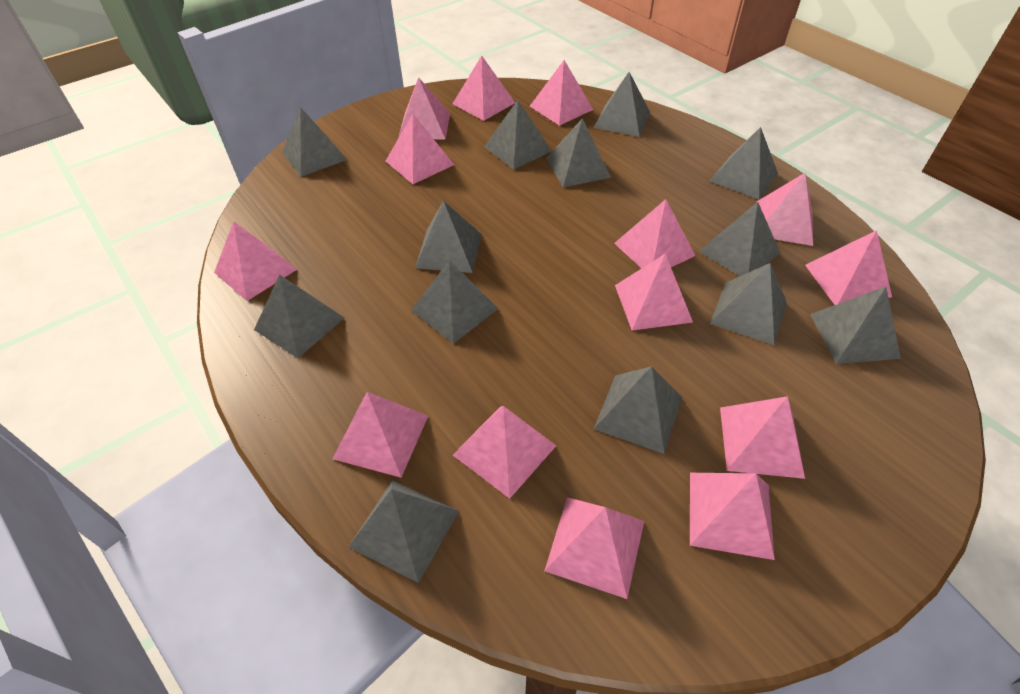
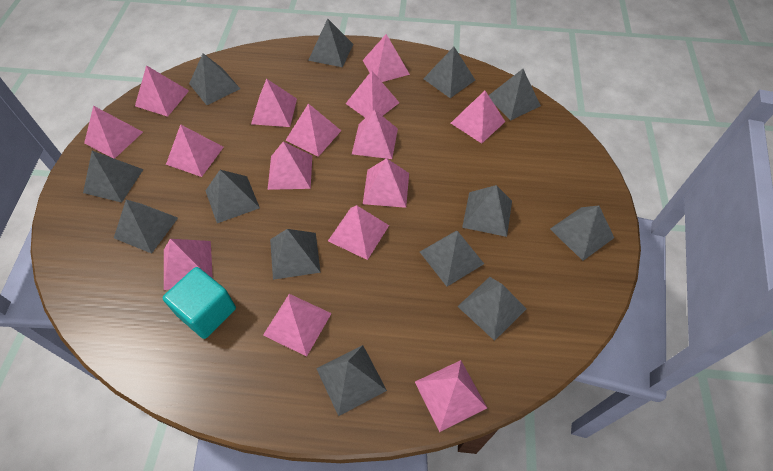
pink pyramid: [214,221,297,301] [332,392,428,478] [386,114,454,184] [398,77,450,139] [453,56,515,121] [453,406,556,499] [530,60,593,126] [545,497,644,599] [614,199,696,269] [615,254,693,331] [690,473,775,560] [720,396,805,479] [756,173,813,246] [805,230,892,305] = 14 -> [84,106,143,159] [135,65,189,117] [164,239,213,290] [166,124,224,177] [251,79,297,127] [263,294,332,357] [268,142,312,190] [286,103,341,157] [328,205,389,260] [346,71,400,118] [352,109,398,159] [363,34,410,82] [363,158,409,208] [415,360,487,432] [451,91,505,143] = 15
turquoise cube: none = 0 -> [163,267,236,339] = 1

